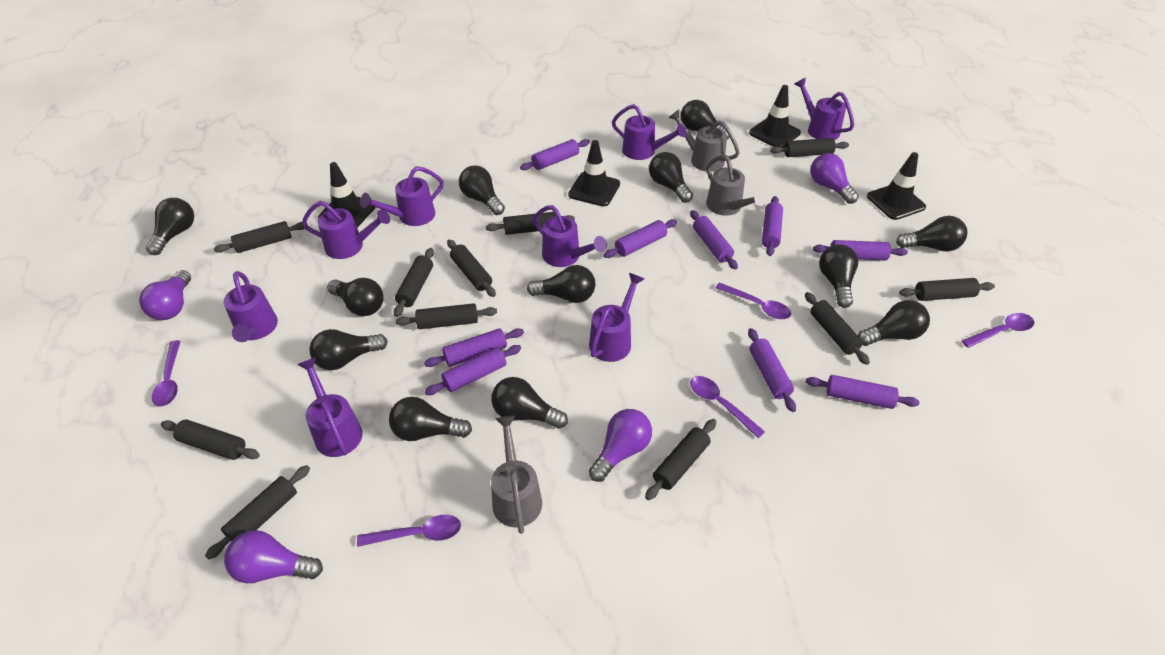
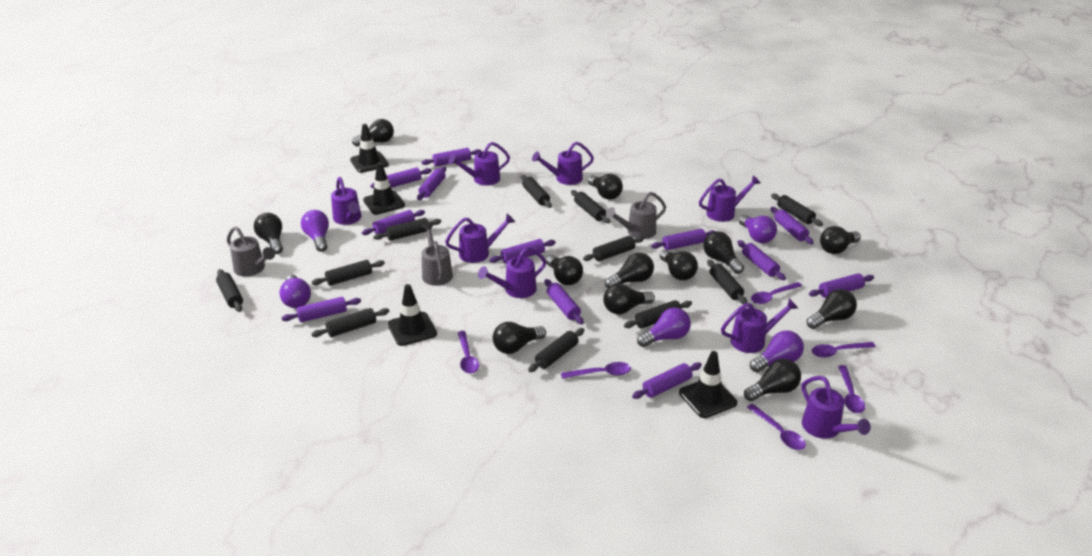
purple light bulb: [139,270,191,320] [224,530,323,583] [589,409,652,482] [810,153,859,204] = 4 -> [279,275,311,308] [301,210,329,252] [637,307,691,347] [739,215,777,243] [750,330,804,372] = 5
purple rolling pin: [424,328,524,367] [425,345,521,395] [520,139,590,170] [604,219,677,258] [690,210,738,270] [748,328,796,412] [762,196,783,256] [806,375,920,409] [813,240,908,261] = 9 -> [281,297,361,322] [362,210,425,235] [370,167,431,188] [417,167,446,200] [422,148,482,167] [489,239,556,263] [545,279,584,324] [632,362,702,399] [651,229,716,250] [737,240,786,280] [770,207,814,244] [809,273,874,298] = 12
purple spoon: [152,340,181,406] [357,515,461,547] [690,376,765,438] [715,282,791,319] [962,313,1034,348] = 5 -> [457,331,479,374] [561,362,631,379] [747,404,806,450] [751,282,802,304] [812,342,876,358] [838,365,865,413] = 6

